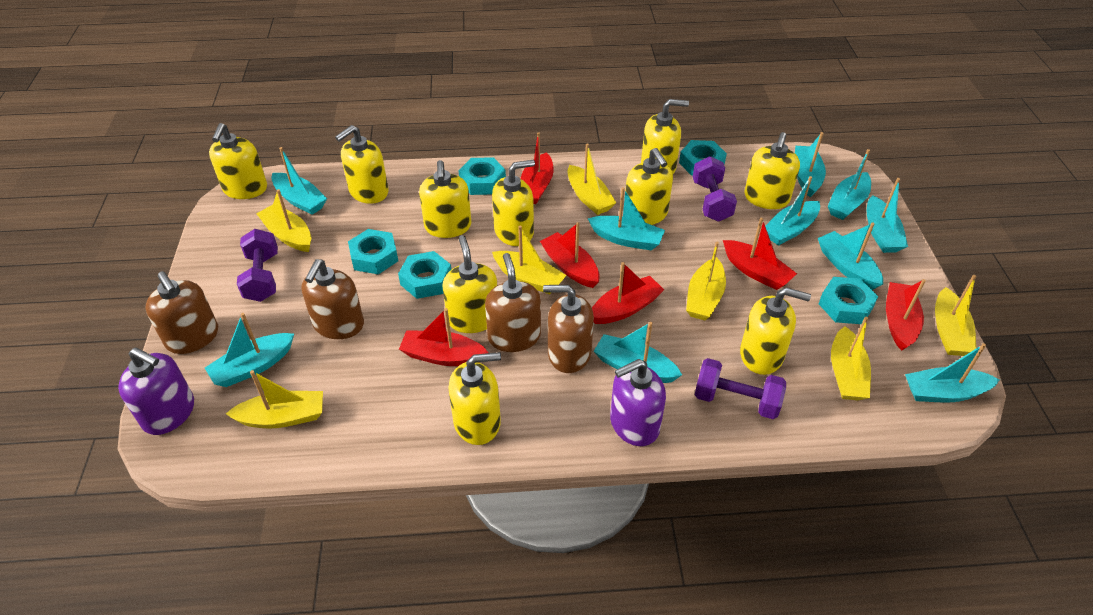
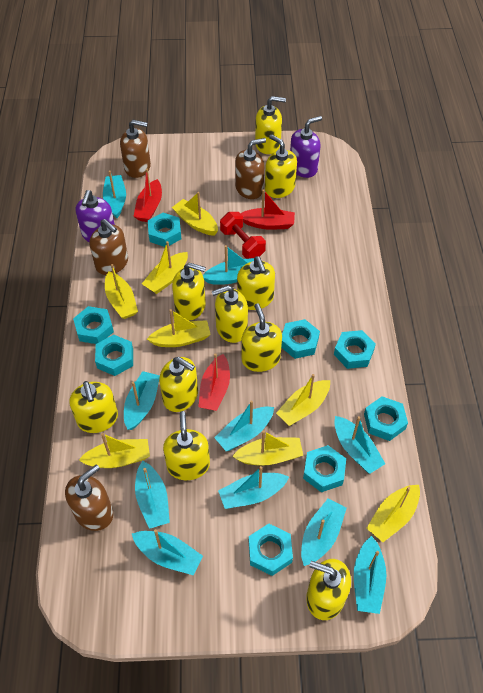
purple dumbbell: [237,229,278,302] [693,156,737,222] [694,358,786,419] = 3 -> none = 0
red boat: [399,308,489,366] [521,132,553,204] [540,222,600,288] [592,262,664,324] [723,218,797,290] [886,279,926,351] = 6 -> [134,169,162,222] [198,353,230,411] [240,189,295,230] = 3
red dumbbell: none = 0 -> [220,212,266,259] = 1
turquoise nut: [348,229,398,274] [398,251,451,299] [459,157,506,195] [679,140,727,176] [819,277,878,324] = 5 -> [73,306,114,344] [95,335,133,376] [148,213,181,247] [249,524,293,576] [281,319,320,359] [303,445,346,492] [334,330,376,369] [364,396,408,441] = 8
yellow boat: [226,370,323,428] [256,189,311,252] [492,226,567,294] [568,143,616,215] [686,242,726,320] [831,317,871,400] [935,275,976,356] = 7 -> [79,433,150,468] [105,264,138,319] [142,241,188,294] [147,309,211,347] [172,192,218,236] [232,430,303,466] [276,374,330,426] [366,485,420,542] = 8

